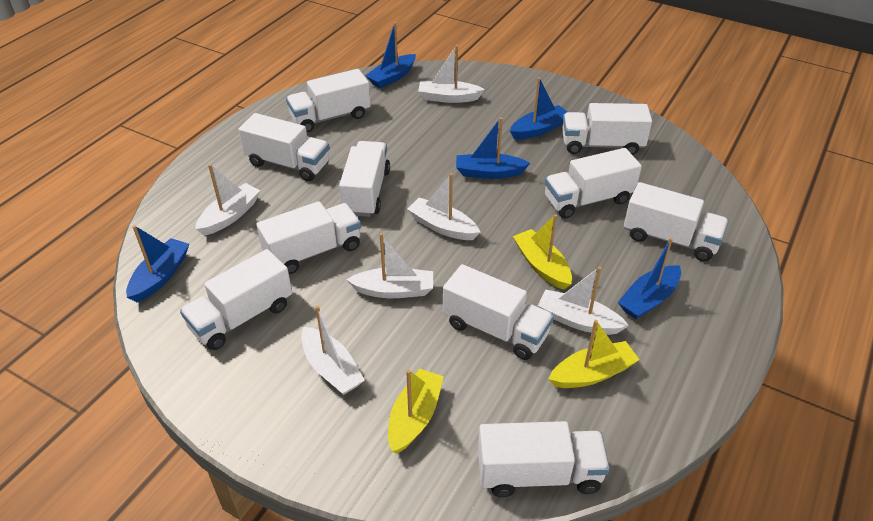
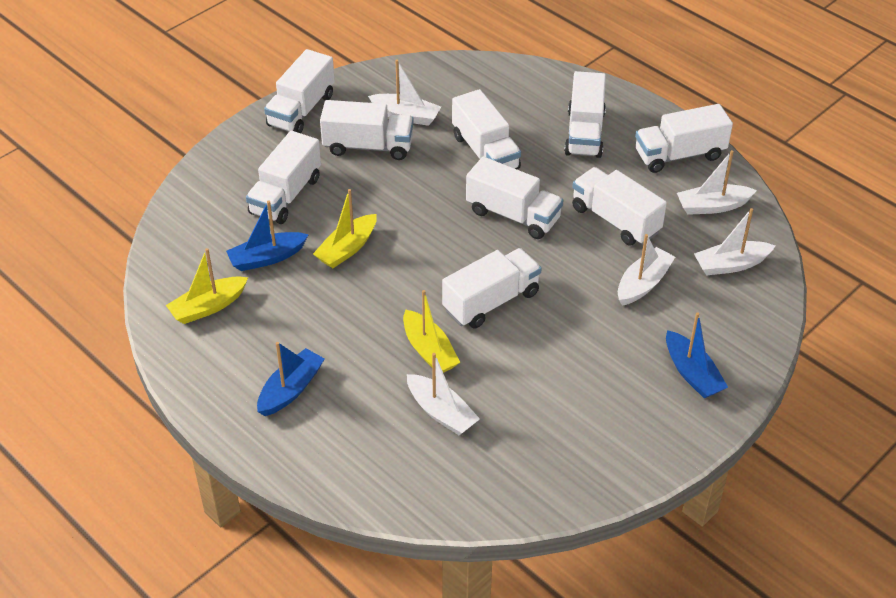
blue boat: [126,225,189,302] [365,22,416,88] [456,117,530,179] [510,77,567,140] [618,237,681,319] = 5 -> [226,201,309,271] [257,342,325,416] [666,312,728,398] = 3
white boat: [195,164,261,236] [301,306,365,395] [346,233,433,298] [407,173,480,240] [418,45,485,103] [538,267,629,335] = 6 -> [368,59,441,126] [407,353,480,435] [618,234,675,306] [677,150,757,215] [694,208,775,276] = 5
white truck: [180,249,292,350] [238,113,330,181] [256,201,361,274] [286,69,371,133] [339,141,390,217] [443,264,554,360] [478,421,610,497] [545,148,642,219] [562,103,652,155] [624,182,729,262] = 10 -> [246,131,321,224] [264,49,335,133] [320,100,414,160] [442,248,542,328] [452,89,521,169] [466,157,563,239] [564,71,606,158] [572,167,667,246] [635,104,733,173] = 9

